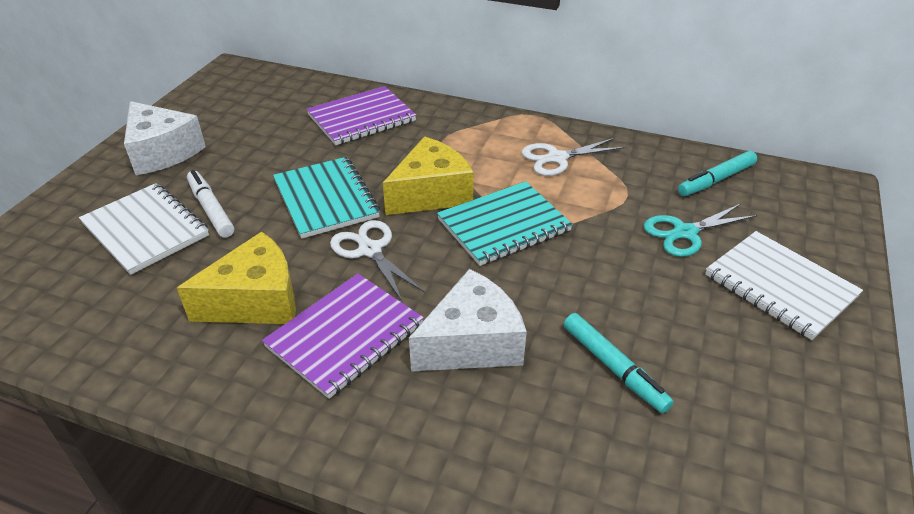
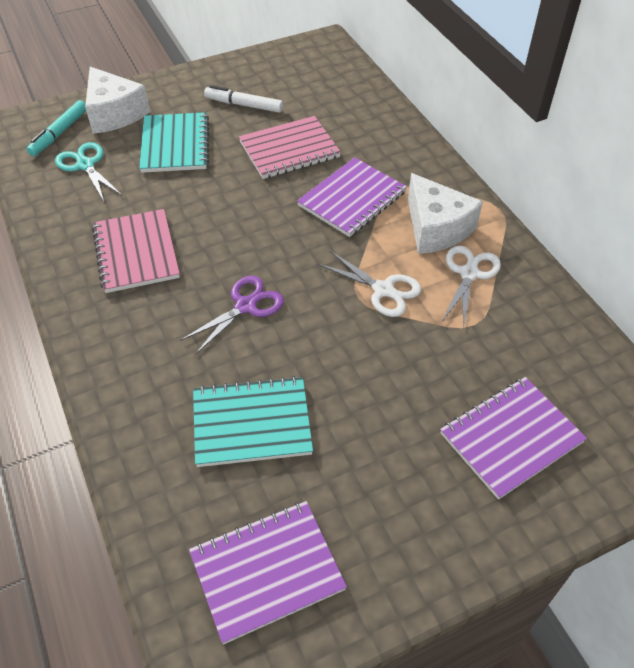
pink notebook: none = 0 -> [92,209,180,293] [239,116,341,179] = 2
purple notebook: [262,274,424,399] [307,86,417,145] = 2 -> [189,501,347,644] [297,157,407,237] [440,377,587,500] = 3
purple scissors: none = 0 -> [180,276,284,355] = 1
turquoise marker: [564,313,674,413] [678,151,757,196] = 2 -> [27,100,86,156] = 1
white notebook: [79,183,209,275] [705,231,863,340] = 2 -> none = 0
yellow cheese: [177,232,296,324] [383,137,474,215] = 2 -> none = 0

